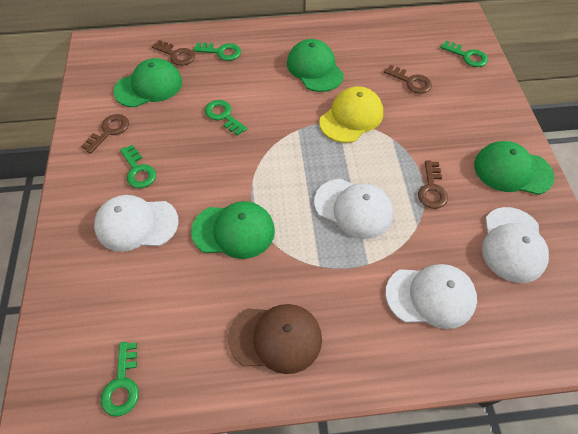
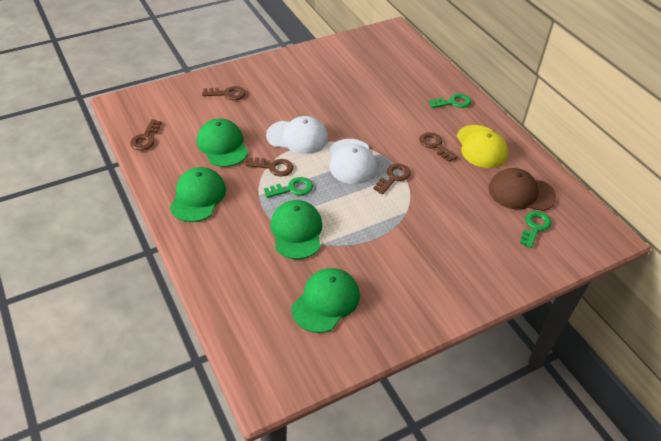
brown key: [81,114,129,153] [152,40,195,66] [384,65,432,94] [418,160,448,209] = 4 -> [130,119,162,150] [202,86,246,100] [245,157,293,177] [373,163,411,195] [419,132,458,162] = 5
green key: [101,342,139,417] [120,145,156,188] [193,43,241,61] [205,100,247,136] [440,41,488,67] = 5 -> [264,177,313,198] [429,94,471,108] [520,211,552,248] = 3
white cap: [94,195,179,252] [314,179,393,239] [385,264,477,329] [482,207,549,283] = 4 -> [266,116,328,154] [330,139,377,184] = 2

